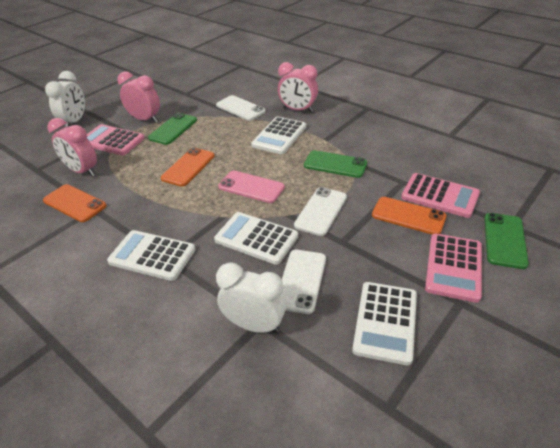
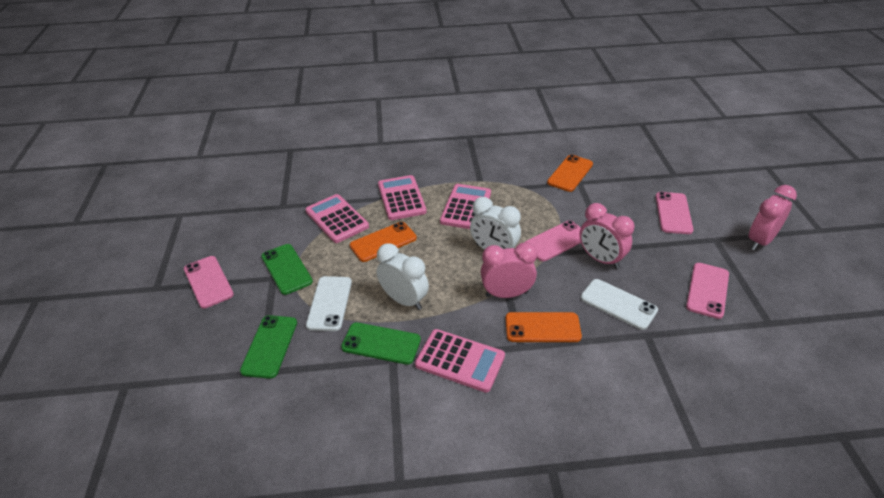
pink calculator: [87,124,145,156] [401,173,480,218] [425,234,482,303] = 3 -> [305,194,369,243] [378,175,427,220] [415,329,505,393] [440,184,491,229] = 4
pink phone: [218,171,285,203] = 1 -> [184,256,234,308] [525,220,581,261] [656,192,694,234] [686,263,729,319] = 4
white calculator: [107,230,196,281] [214,212,298,265] [251,117,306,154] [352,282,417,365] = 4 -> none = 0
white phone: [216,95,266,121] [282,250,326,314] [294,187,347,236] = 3 -> [306,276,352,331] [581,279,658,330] = 2

